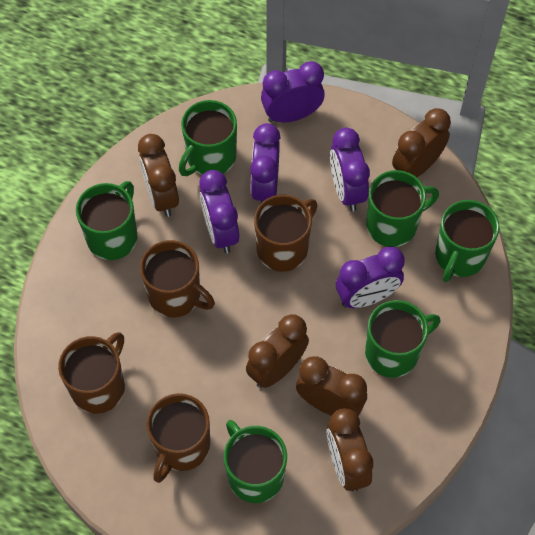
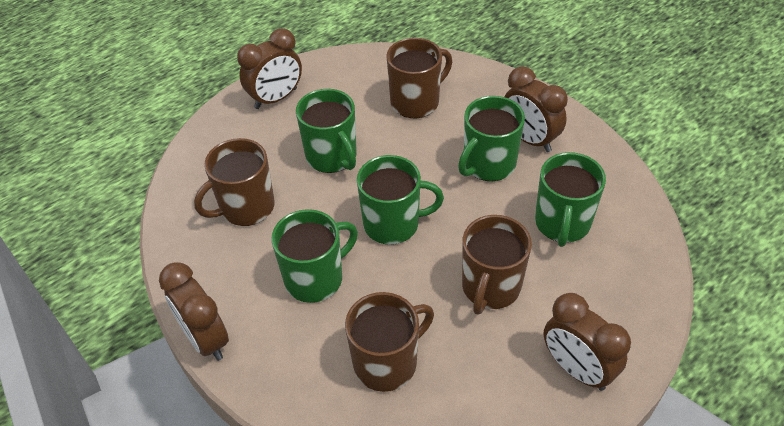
brown clock: [138,134,179,217] [246,314,309,388] [296,356,367,416] [327,408,373,492] [392,108,451,177] = 5 -> [159,263,229,361] [237,28,302,109] [505,66,568,152] [543,293,631,391] = 4
green mug: [76,181,137,260] [179,100,237,176] [224,420,287,503] [365,300,440,378] [366,170,439,247] [435,200,500,282] = 6 -> [271,209,358,303] [296,89,357,173] [357,155,444,245] [458,96,525,181] [535,152,606,247] = 5
purple clock: [200,170,239,253] [250,123,281,203] [261,61,325,123] [330,128,370,211] [336,247,405,308] = 5 -> none = 0

